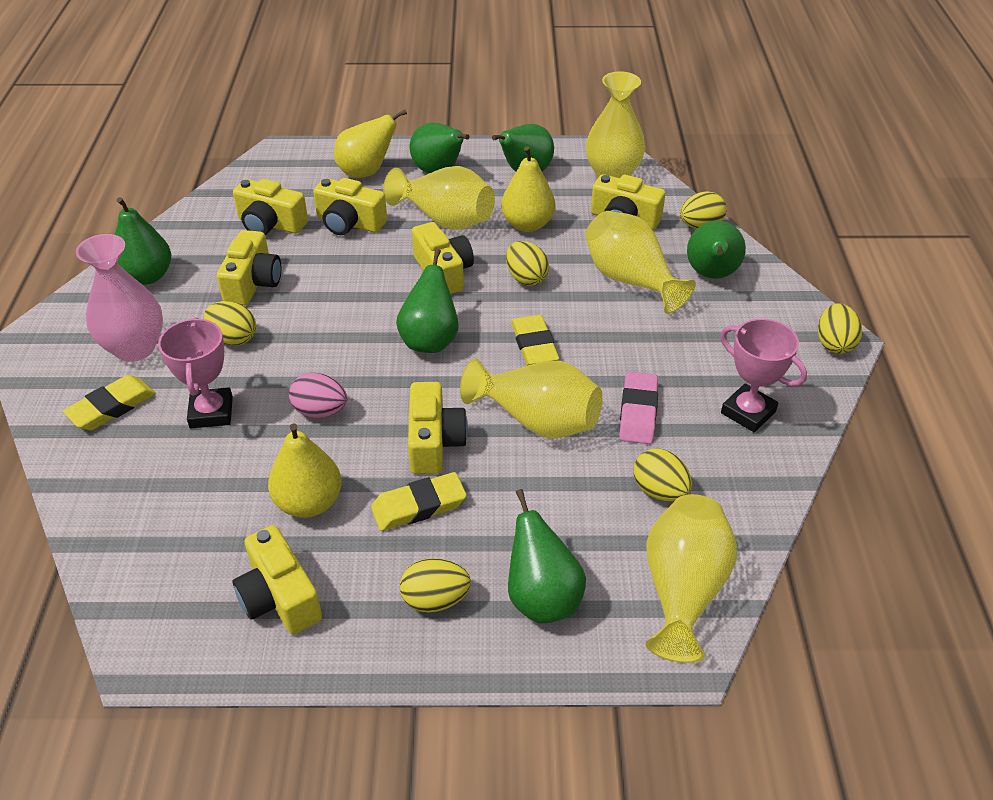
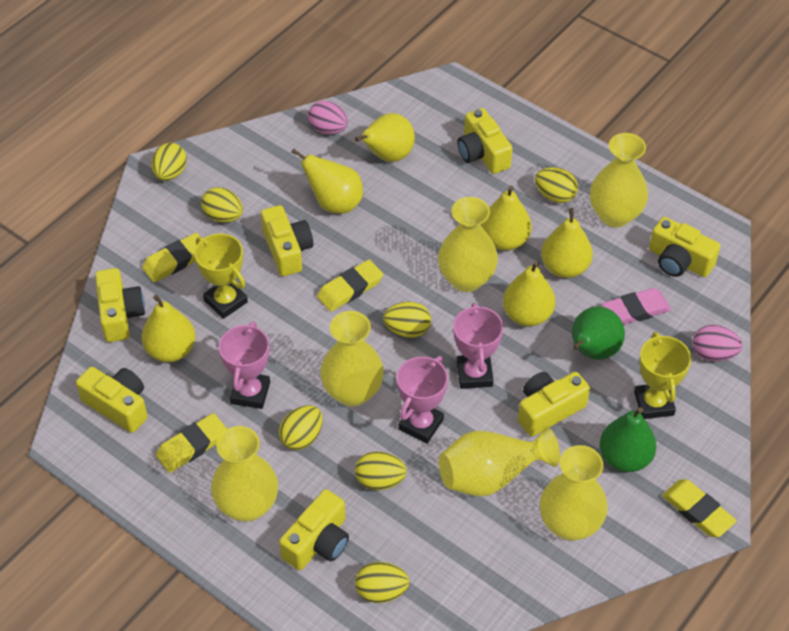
green pear: [115,197,171,285] [396,249,459,353] [410,123,470,173] [492,124,554,171] [508,489,586,623] [687,221,746,279] = 6 -> [572,306,625,360] [600,407,656,472] = 2
pink egg: [289,373,347,418] = 1 -> [308,101,348,134] [693,325,742,361] = 2
pink trophy: [158,317,233,428] [721,319,807,432] = 2 -> [219,322,270,409] [397,356,448,443] [453,303,503,389] = 3
pink vase: [76,234,163,362] = 1 -> none = 0
yellow egg: [204,301,256,345] [400,558,471,612] [506,241,549,286] [634,448,692,502] [680,191,727,229] [818,303,862,354] = 6 -> [152,143,187,181] [201,187,243,223] [279,405,323,450] [355,452,407,490] [355,562,409,603] [383,302,431,338] [535,167,578,203] = 7
yellow eraser: [63,375,156,430] [371,472,467,531] [511,315,559,366] = 3 -> [142,233,200,282] [156,413,227,473] [317,260,383,312] [662,479,736,537] = 4
yellow pear: [268,423,342,518] [334,109,407,178] [501,146,555,232] = 3 -> [142,295,196,362] [291,148,363,214] [355,113,415,162] [481,186,532,250] [503,261,556,327] [541,208,593,278] = 6
yellow trophy: none = 0 -> [194,233,248,319] [634,332,692,419] = 2
yellow vase: [383,166,495,230] [460,358,603,439] [585,211,696,314] [586,71,645,178] [646,494,737,663] = 5 -> [211,426,278,522] [320,311,384,407] [438,197,498,292] [439,427,560,497] [540,445,608,541] [590,133,648,228] = 6

